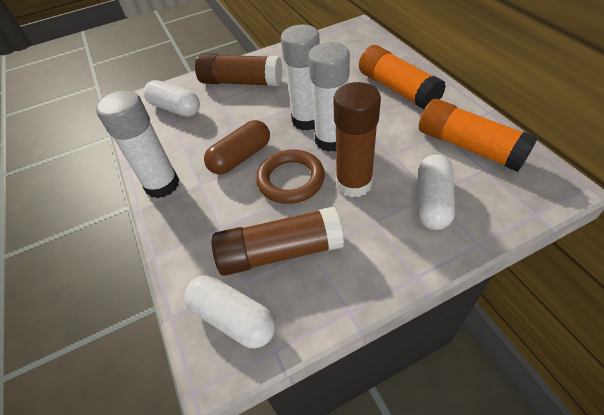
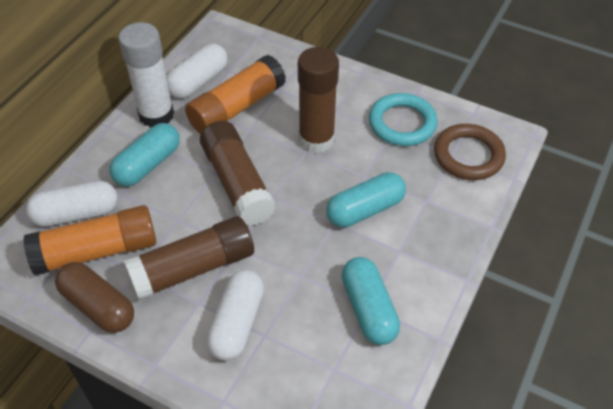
turquoise capsule: none = 0 -> [109,123,180,186] [326,172,406,228] [341,257,400,345] = 3
turquoise ring: none = 0 -> [369,93,438,146] = 1
white glue stick: [96,90,179,198] [281,25,320,131] [308,42,350,152] = 3 -> [118,22,174,128] = 1

